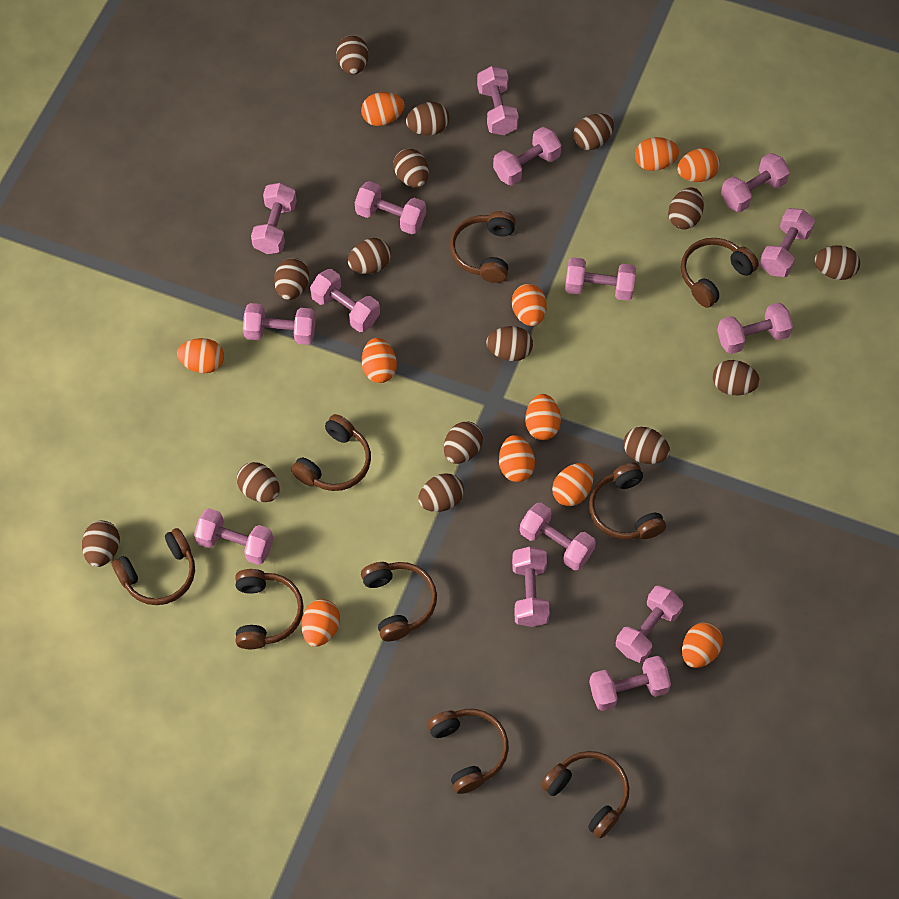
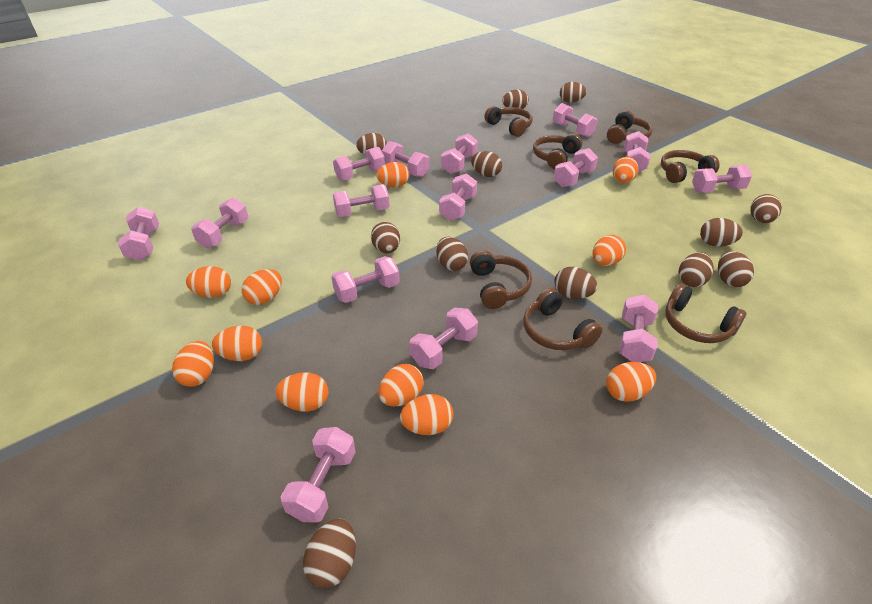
brown egg: [82,521,120,567] [237,462,280,502] [274,258,309,300] [336,35,369,74] [348,238,391,274] [393,148,429,188] [406,102,449,136] [418,473,464,512] [444,422,483,464] [486,326,533,361] [573,114,614,150] [623,427,670,464] [668,187,704,229] [713,360,760,395] [814,245,860,280] = 15 -> [303,519,356,588] [356,133,387,155] [371,222,400,253] [436,237,468,271] [471,151,502,177] [502,89,528,109] [554,267,598,299] [560,82,587,103] [678,252,714,287] [700,218,743,247] [718,251,754,287] [750,194,782,223] = 12
brown headphones: [112,528,195,605] [235,569,304,649] [291,414,371,491] [361,562,437,641] [427,709,509,794] [450,211,516,283] [541,751,629,839] [589,463,666,540] [681,238,759,308] = 9 -> [470,250,532,309] [484,106,533,137] [523,288,602,350] [533,133,582,169] [607,110,653,144] [661,150,720,183] [665,283,747,343] = 7

